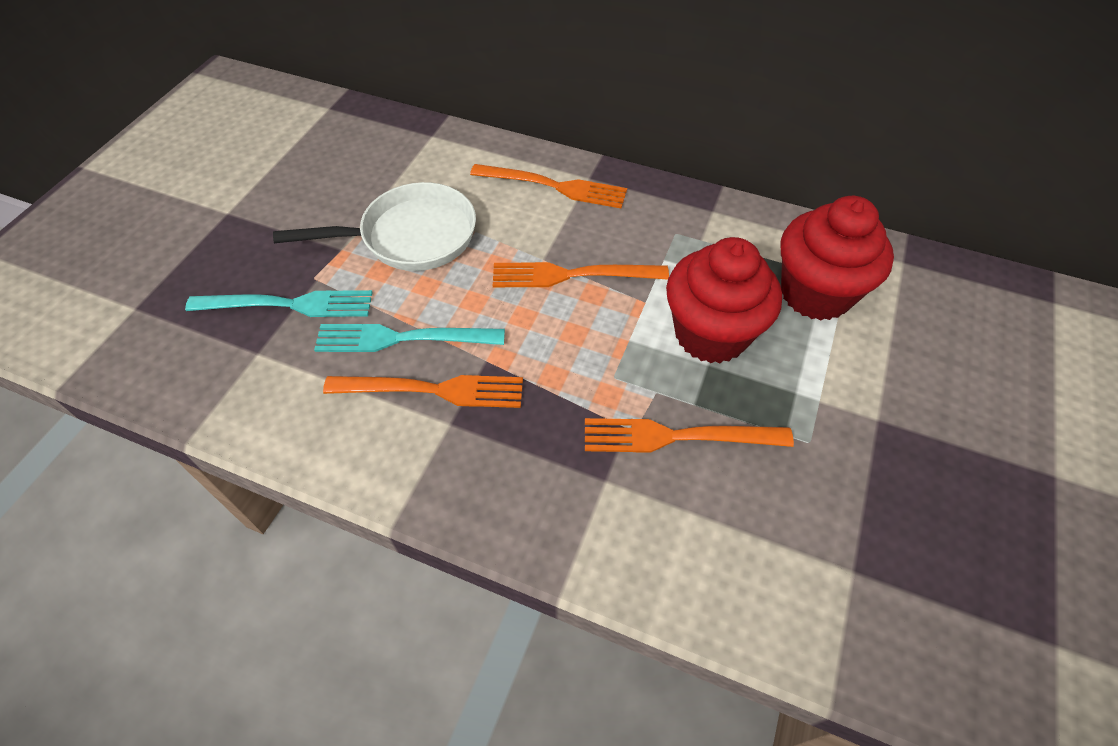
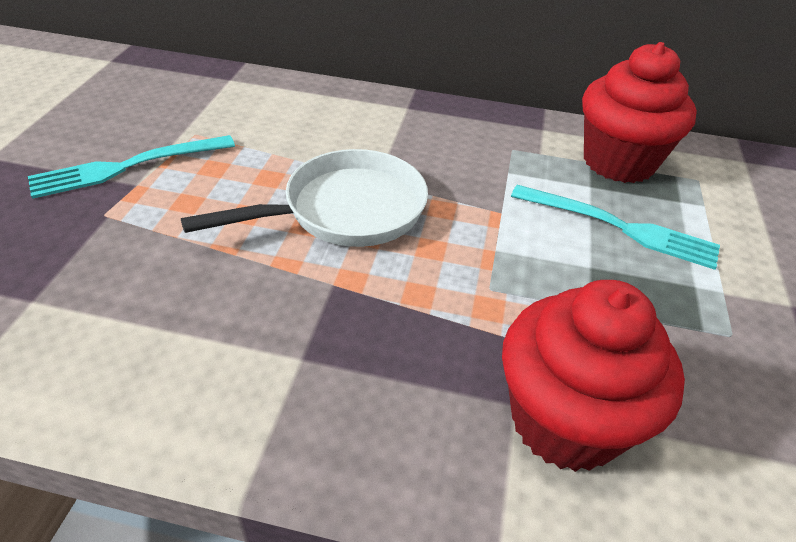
orange fork: [323,375,523,408] [470,164,627,208] [493,262,669,287] [585,418,794,453] = 4 -> none = 0

